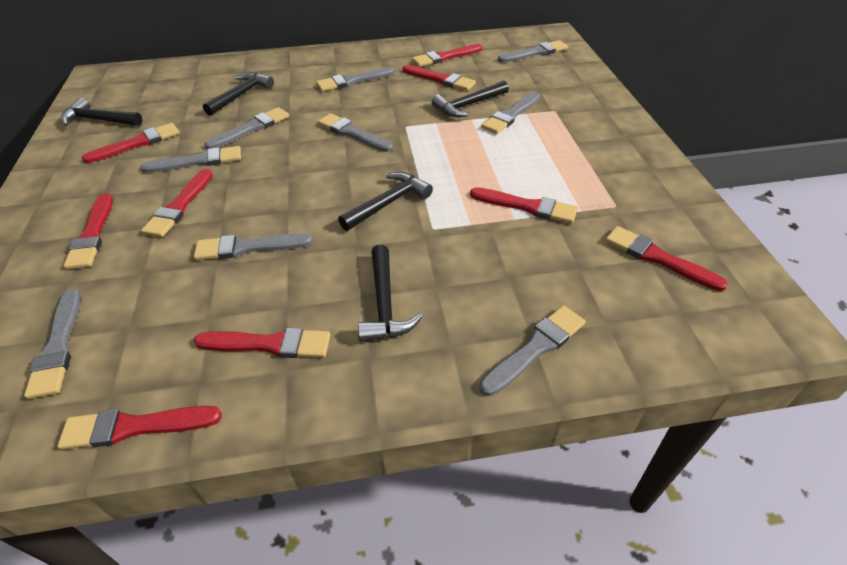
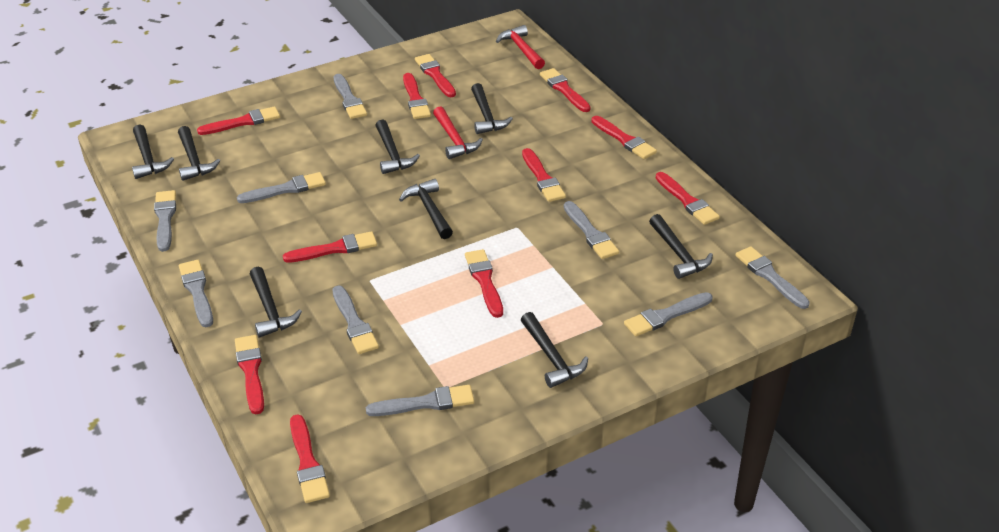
black hammer: [61,98,142,126] [203,72,274,116] [338,172,433,231] [358,245,423,342] [432,81,509,117] = 5 -> [132,124,174,179] [178,126,220,181] [250,267,302,337] [375,120,420,174] [399,179,453,239] [471,83,513,134] [521,312,588,388] [649,214,713,279] = 8
red brush: [57,406,222,450] [63,193,113,269] [81,123,180,163] [141,169,213,237] [194,328,330,358] [402,65,476,91] [412,44,483,67] [470,187,578,224] [605,226,728,291] = 9 -> [197,106,280,135] [235,335,264,414] [283,231,377,263] [290,414,330,503] [403,73,431,119] [415,54,456,97] [465,249,503,318] [522,148,566,202] [540,68,591,112] [591,116,657,159] [656,172,720,225] = 11
red hammer: none = 0 -> [433,106,483,159] [496,25,545,69] = 2

